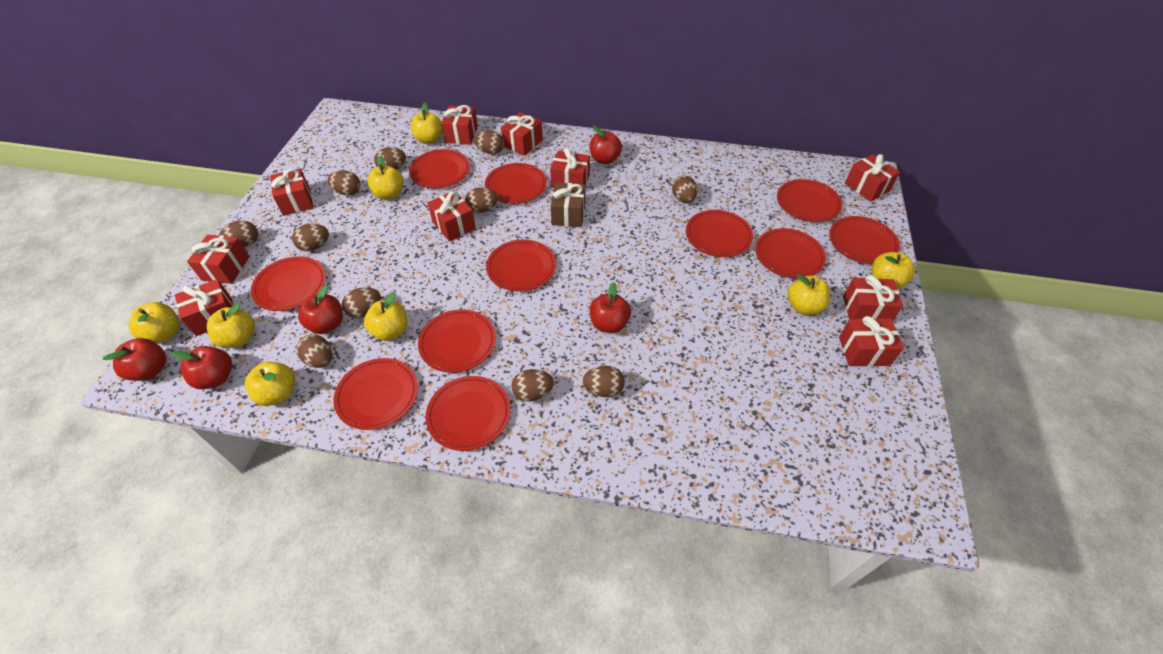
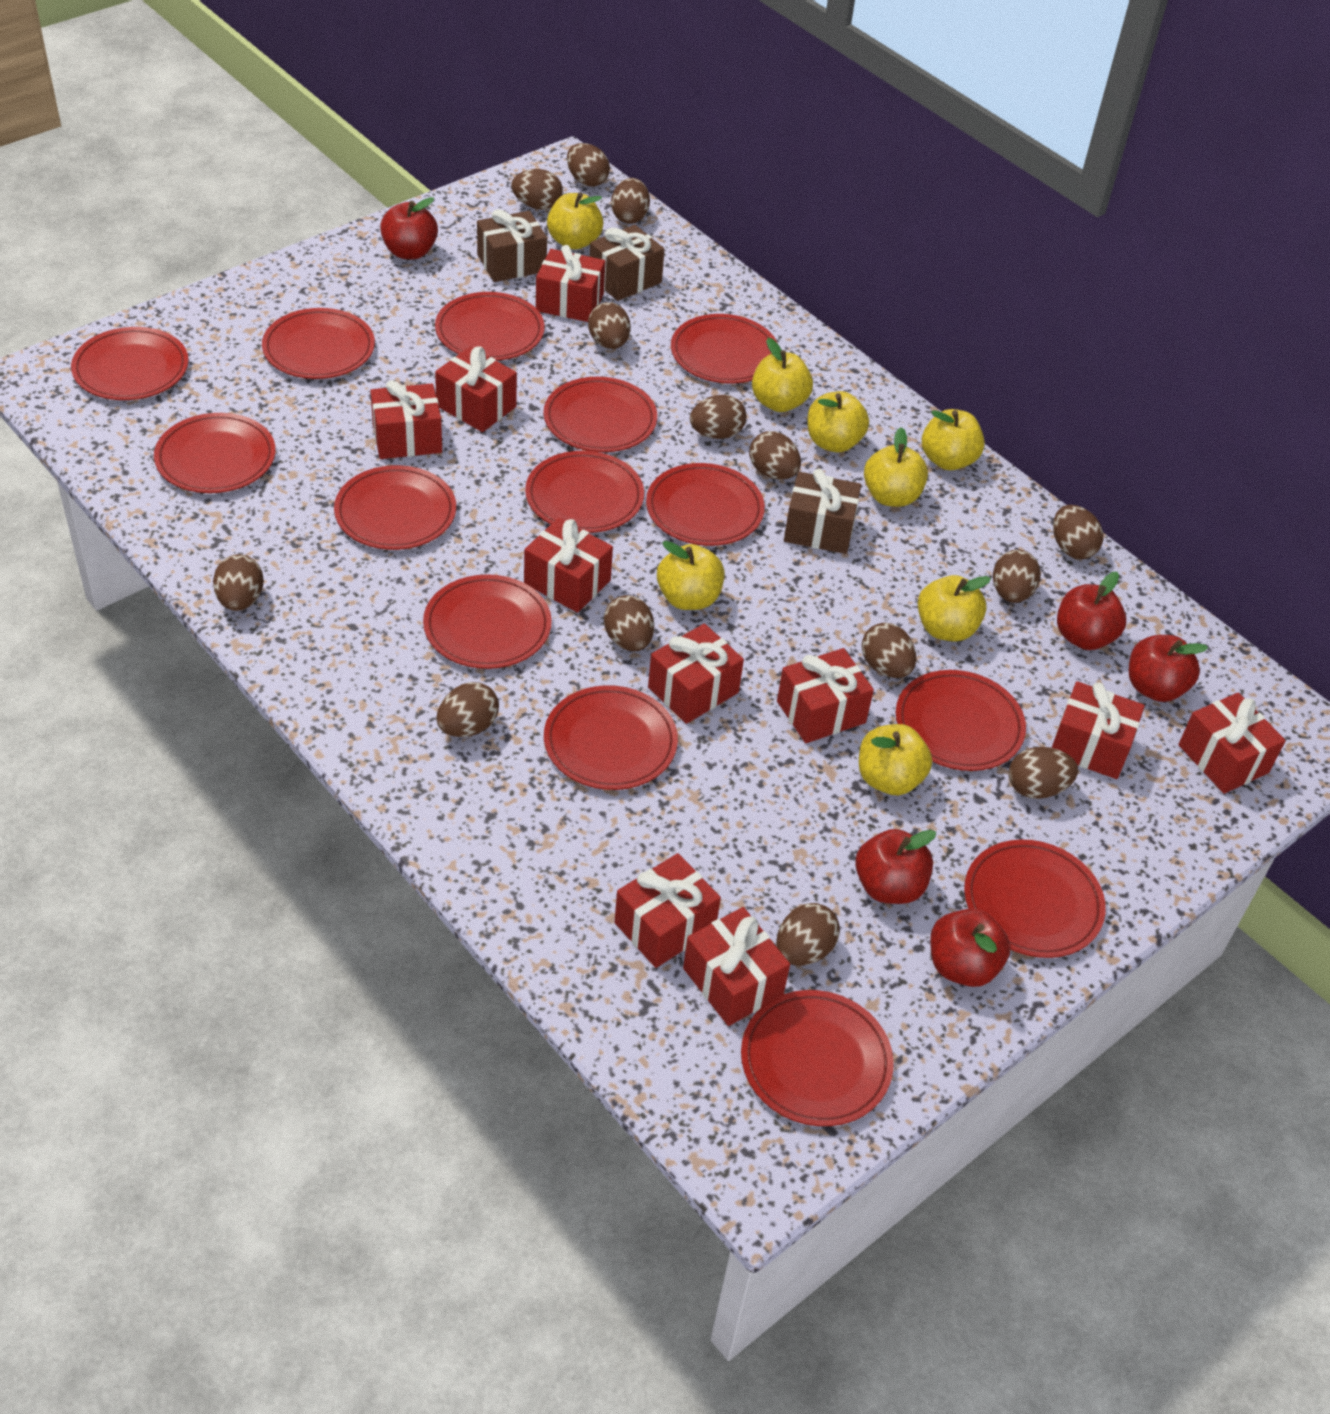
brown egg: [219,220,258,247] [292,224,329,251] [297,335,332,368] [328,170,360,195] [342,287,381,318] [374,147,406,170] [465,187,498,213] [474,130,504,154] [511,369,554,402] [582,366,625,397] [672,175,698,203] = 11 -> [213,554,264,611] [436,682,499,737] [511,169,563,210] [567,143,610,187] [588,302,631,349] [604,595,654,651] [611,178,650,224] [690,395,746,439] [749,431,801,479] [776,903,840,966] [862,623,916,678] [993,550,1041,603] [1009,747,1078,799] [1053,505,1103,559] = 14
brown gift: [551,183,585,227] = 1 -> [477,209,547,282] [590,225,665,301] [784,469,861,554] = 3
red plate: [251,256,326,311] [333,358,418,430] [409,149,470,188] [418,309,496,373] [425,376,511,451] [485,163,547,204] [486,240,556,292] [686,210,753,257] [755,228,826,279] [777,179,842,222] [829,216,900,264] = 11 -> [71,327,189,400] [154,413,276,493] [262,308,375,379] [334,465,456,550] [423,574,552,669] [435,292,545,361] [525,451,644,533] [544,377,657,452] [544,685,678,790] [646,463,765,546] [671,314,777,384] [741,990,894,1126] [896,670,1026,771] [964,839,1106,958] = 14

